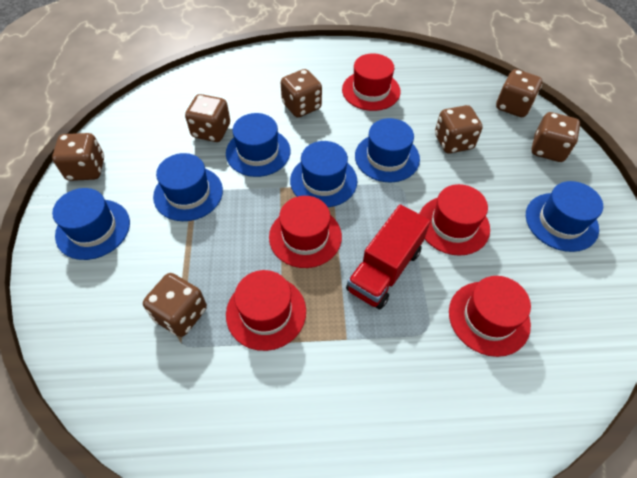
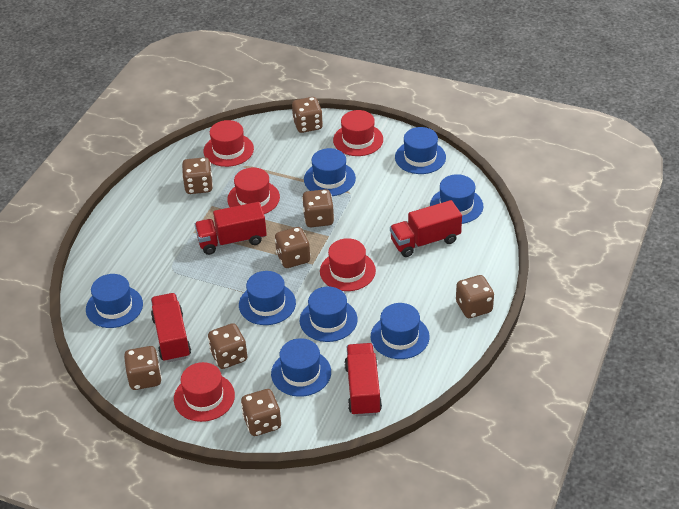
blue hat: [52,188,130,260] [153,153,223,221] [226,113,291,177] [290,141,357,207] [355,118,420,182] [526,181,603,252] = 6 -> [86,274,143,328] [239,271,296,325] [271,338,331,397] [300,287,358,342] [304,148,356,196] [371,303,429,359] [395,127,446,174] [430,174,483,224] = 8
brown dice: [52,133,104,181] [143,273,207,337] [185,94,230,142] [280,69,322,118] [435,105,483,154] [496,69,542,117] [531,112,580,162] = 7 -> [124,346,162,390] [182,157,213,194] [208,323,247,369] [241,389,281,436] [275,227,311,268] [292,97,323,133] [302,189,334,227] [456,275,494,318] = 8
red truck: [346,205,430,309] = 1 -> [151,293,191,362] [195,202,267,255] [344,343,382,416] [390,200,462,257] = 4

